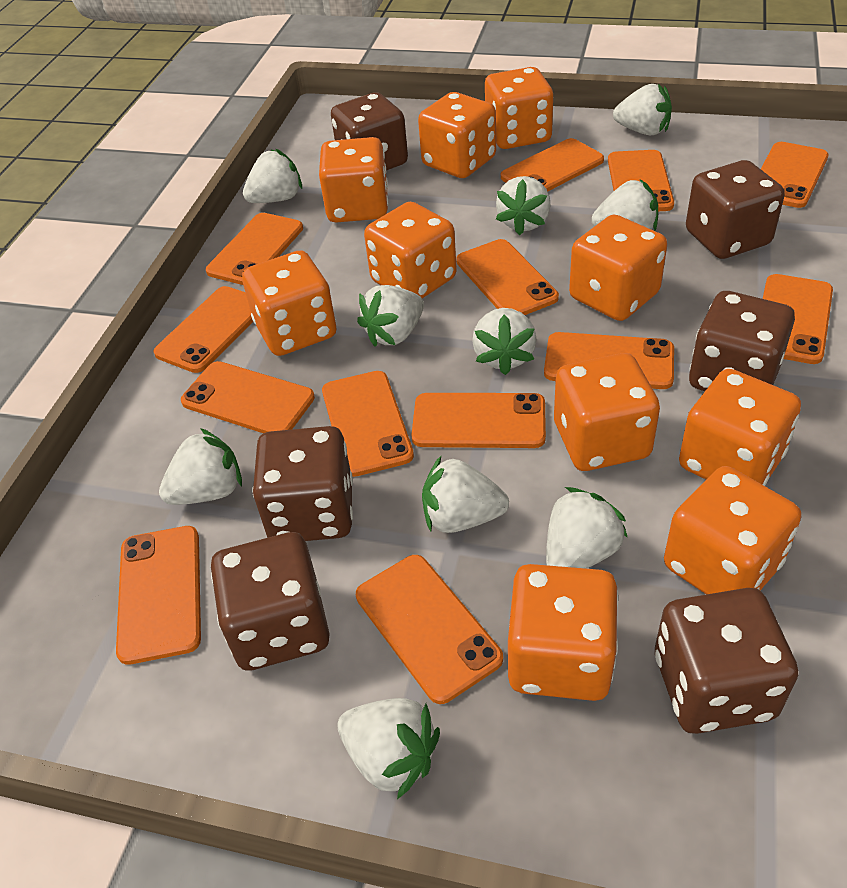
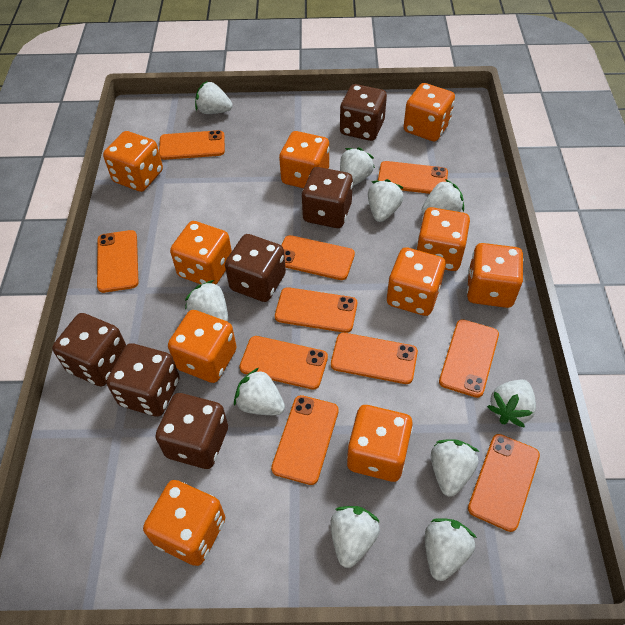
orange phone: [116,526,201,665] [154,286,253,373] [181,361,315,433] [206,213,303,285] [322,371,414,477] [356,555,503,704] [412,393,546,448] [456,239,559,315] [501,138,604,192] [544,332,674,389] [608,150,674,211] [761,142,829,208] [763,274,833,364] = 13 -> [97,230,139,293] [159,130,225,160] [239,336,328,390] [271,395,339,485] [275,287,357,333] [281,235,355,280] [331,333,418,384] [378,161,448,194] [439,319,499,398] [468,434,540,532] = 10

